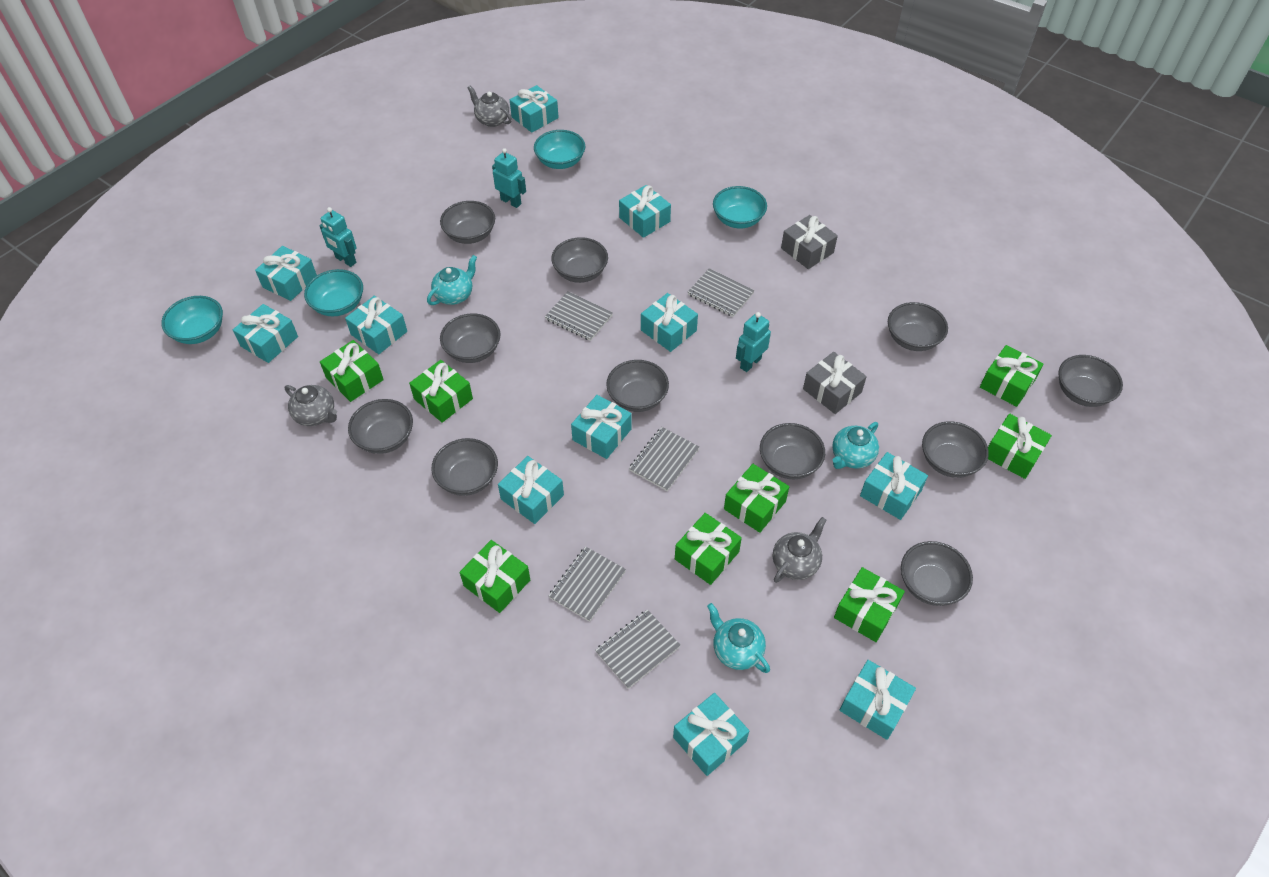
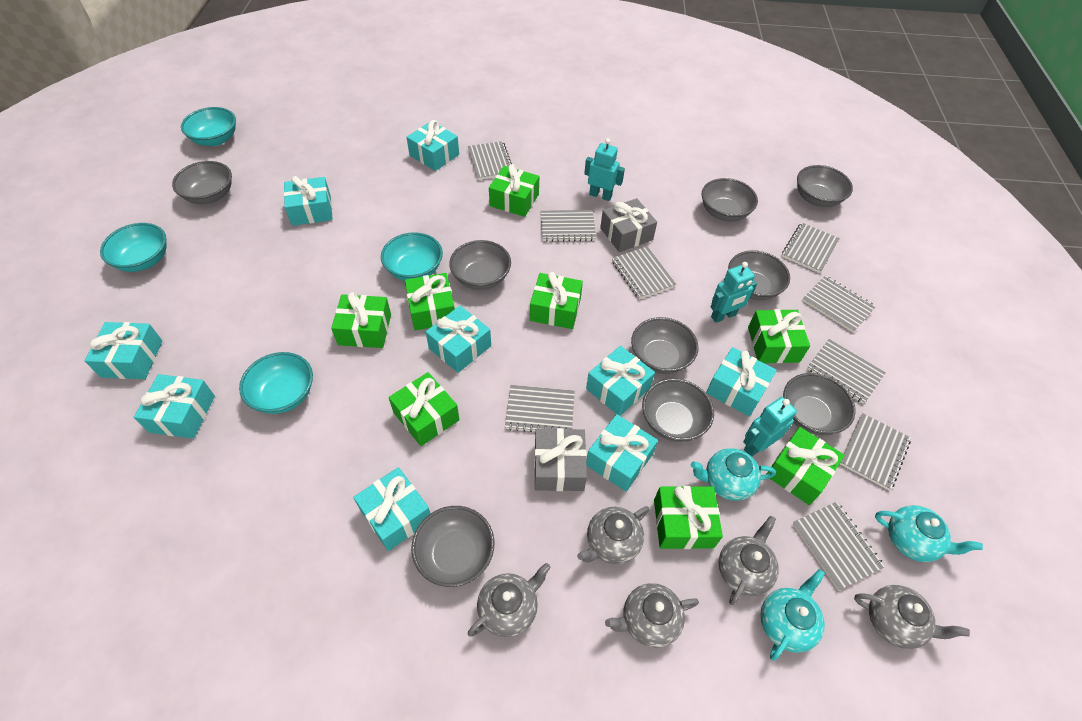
grey bowl: [348,399,413,454] [431,438,498,496] [440,201,495,244] [440,314,500,363] [551,237,608,283] [606,360,669,412] [760,423,825,480] [888,302,948,351] [901,541,973,606] [922,421,989,478] [1058,355,1123,407] = 11 -> [172,161,232,204] [411,506,495,587] [449,240,511,290] [631,317,698,374] [642,378,714,442] [702,178,758,221] [728,250,790,300] [783,373,856,435] [797,165,853,207] = 9
grey notebook: [545,291,613,341] [549,546,626,622] [595,610,681,689] [629,427,699,491] [688,268,755,317] = 5 -> [467,141,512,180] [505,385,575,432] [540,210,596,242] [612,246,676,299] [782,223,840,273] [793,502,885,591] [802,276,876,332] [807,339,886,404] [840,413,911,490] = 9
grey teapot: [285,385,337,426] [467,85,512,127] [773,517,826,583] = 3 -> [468,563,551,638] [577,506,649,564] [605,583,699,648] [719,516,779,605] [854,585,970,649] = 5
turquoise gift: [233,304,298,363] [255,246,317,301] [345,296,407,354] [498,456,564,524] [510,85,559,133] [571,395,632,459] [619,185,671,238] [641,293,698,352] [673,693,749,776] [840,660,916,740] [860,452,928,520] = 11 -> [85,322,163,379] [134,374,215,439] [284,176,333,226] [353,467,431,551] [407,120,459,171] [426,306,491,373] [586,346,655,416] [586,414,658,492] [706,347,776,417] = 9

